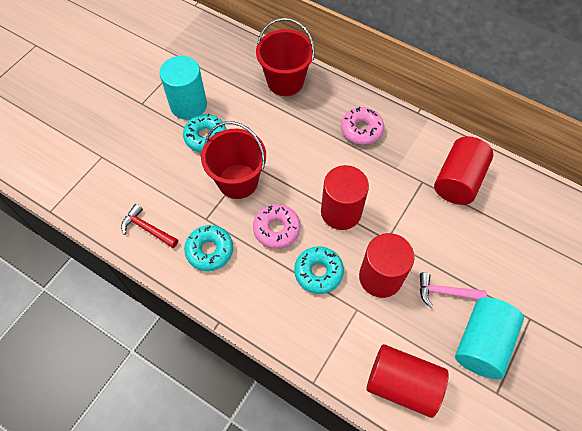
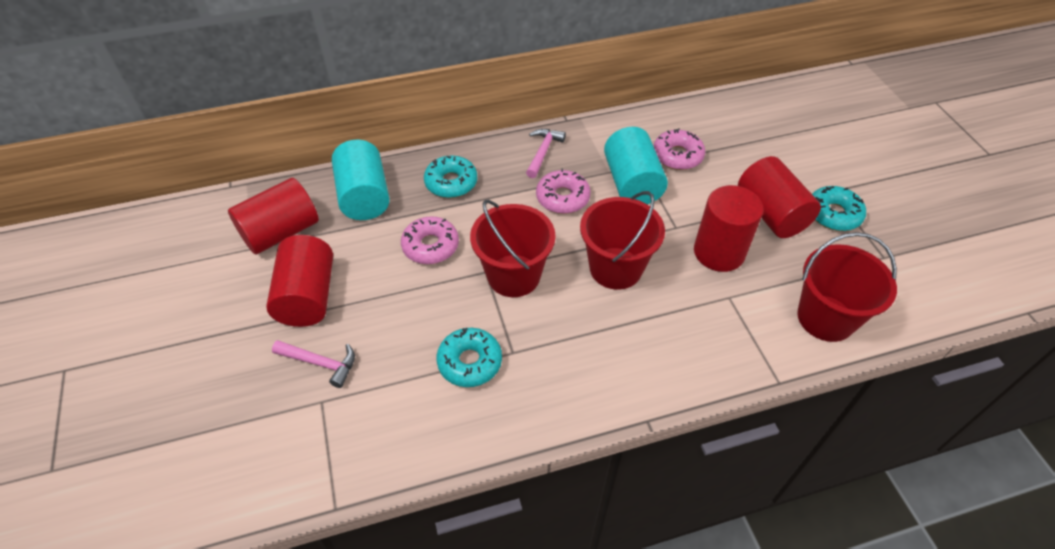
pink donut: [253,204,300,249] [341,107,384,145] = 2 -> [401,216,459,264] [536,169,591,214] [653,128,705,170] = 3
pink hammer: [420,272,487,308] = 1 -> [272,340,355,388] [526,129,566,178] = 2
red bucket: [201,121,266,199] [256,18,315,96] = 2 -> [470,200,556,297] [580,191,665,290] [797,232,897,342] = 3
red hammer: [121,204,178,248] = 1 -> none = 0

